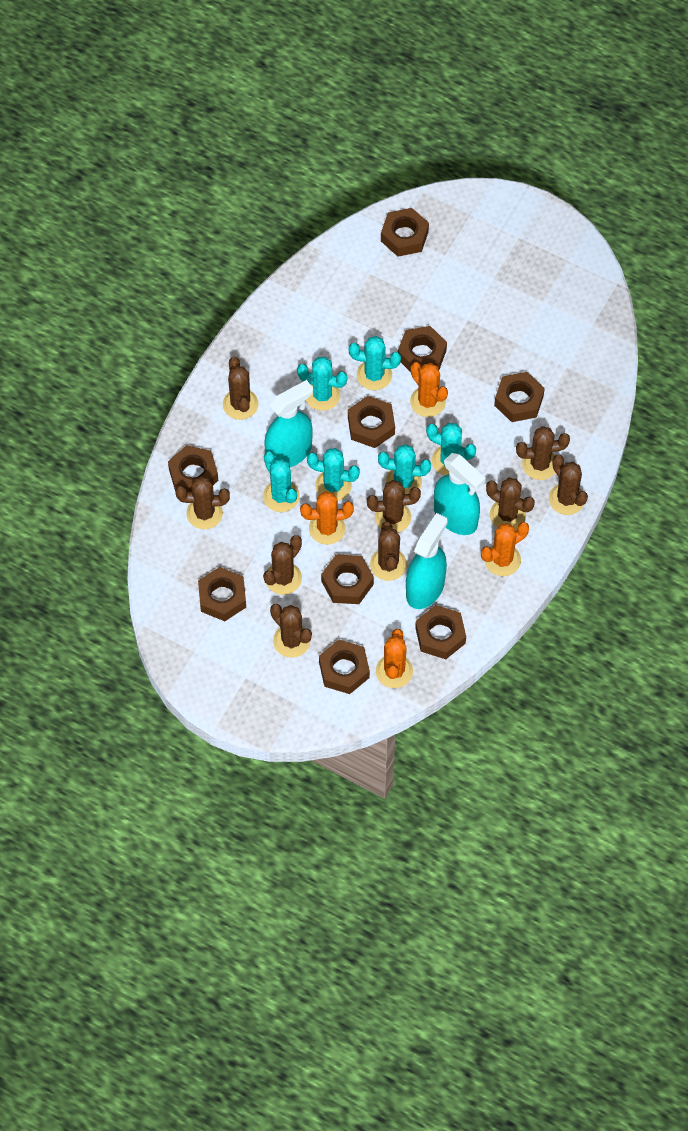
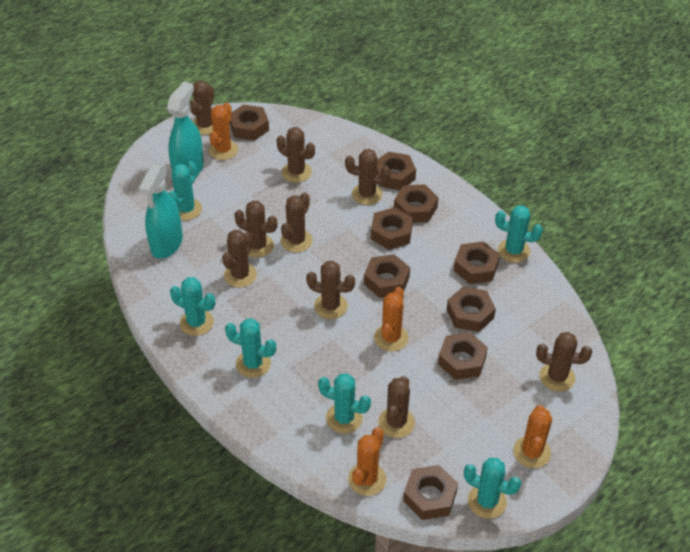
turquoise spray bottle: [264,380,313,467] [406,513,448,609] [434,453,486,535] = 3 -> [139,164,183,259] [167,82,204,175] = 2

